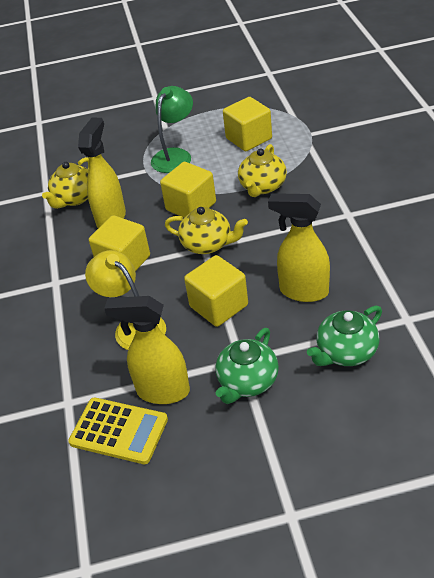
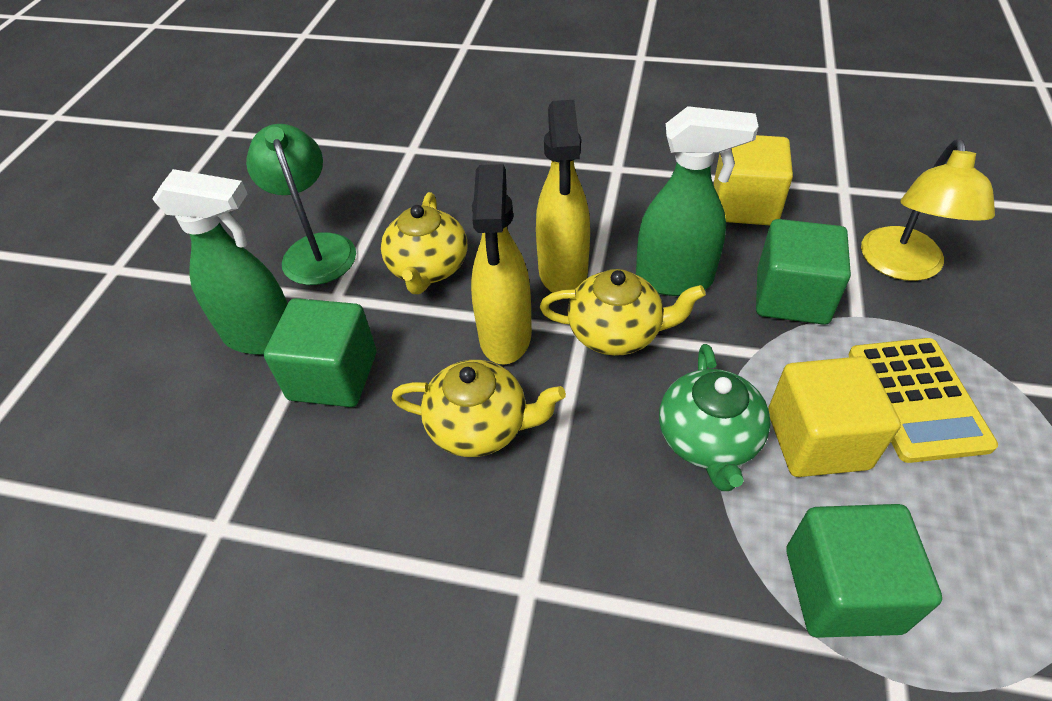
green cube: none = 0 -> [264,298,376,407] [756,219,851,325] [786,504,942,638] = 3
green spray bottle: none = 0 -> [152,169,288,355] [636,106,759,296] = 2
green teapot: [215,328,279,404] [307,306,382,366] = 2 -> [659,344,771,491] = 1
yellow cube: [89,215,150,271] [160,162,216,218] [184,255,248,327] [223,97,272,151] = 4 -> [714,135,793,225] [768,356,901,477] = 2
yellow spray bottle: [78,117,126,228] [104,296,190,404] [268,193,330,302] = 3 -> [471,164,532,365] [536,100,590,293] = 2

